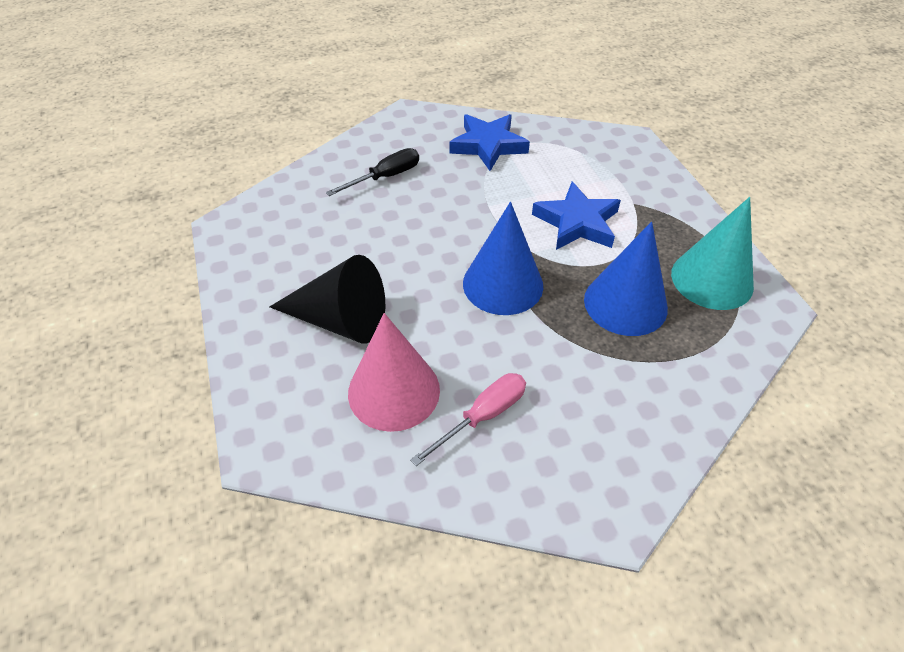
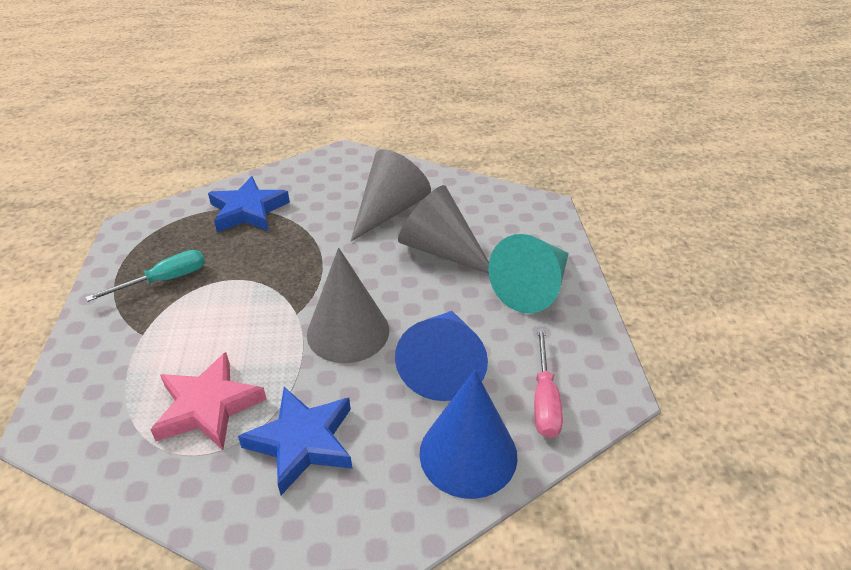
black cone: [269,255,385,344] = 1 -> none = 0
black screwdriver: [326,148,419,196] = 1 -> none = 0
grey cone: none = 0 -> [307,248,389,363] [351,149,431,241] [398,185,489,274] = 3
pink cone: [348,313,440,432] = 1 -> none = 0
pink star: none = 0 -> [150,352,267,450] = 1
turquoise screwdriver: none = 0 -> [86,250,205,302] = 1

